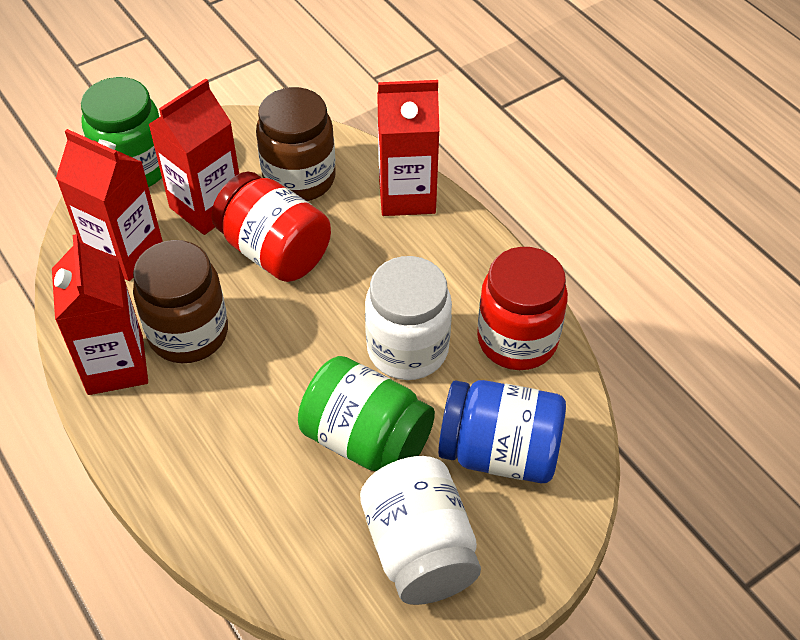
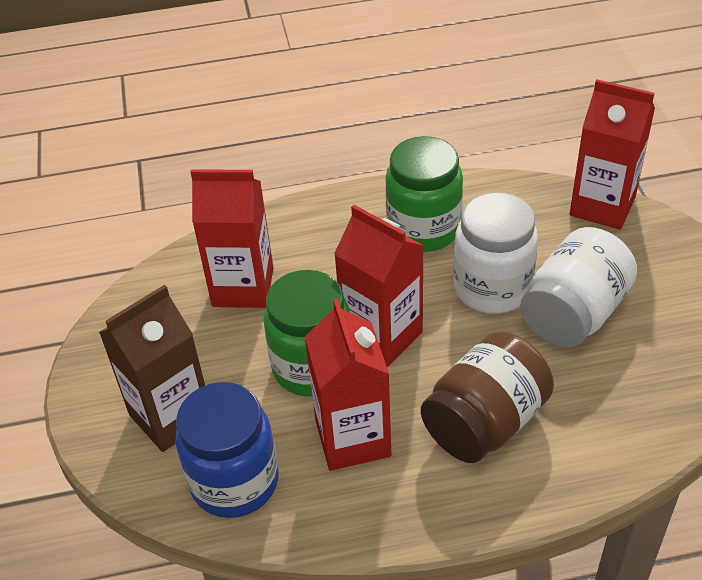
brown carton: none = 0 -> [99,285,205,452] = 1
brown jar: [133,240,228,363] [256,87,336,201] = 2 -> [421,331,554,463] = 1
red jar: [211,171,331,282] [477,247,568,370] = 2 -> none = 0

